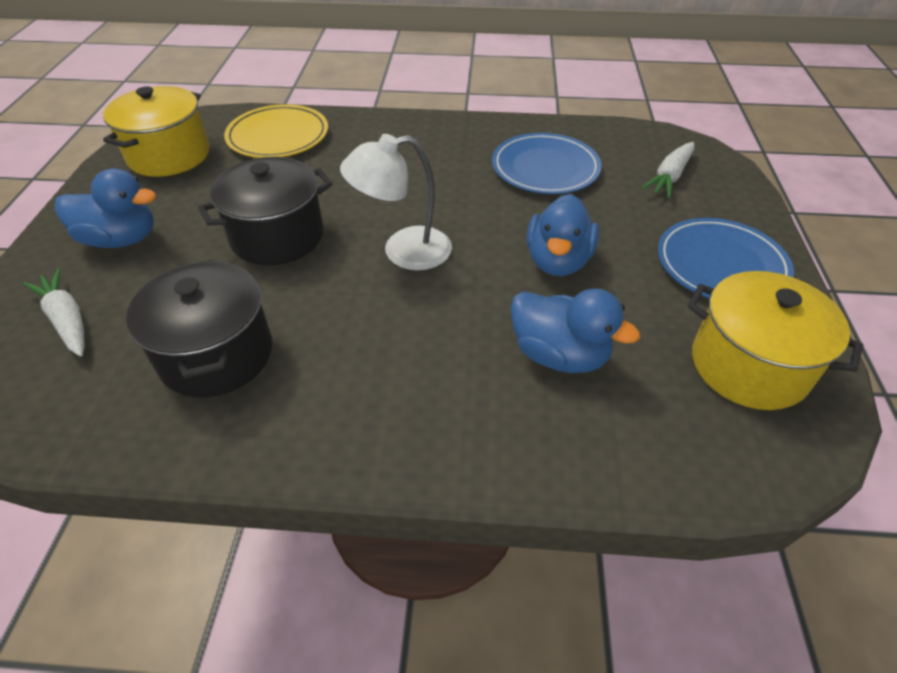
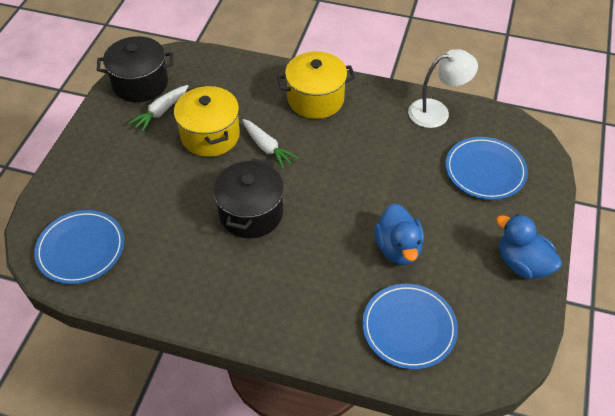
blue duck: [55,168,156,248] [510,289,640,373] [526,194,599,276] = 3 -> [375,203,424,265] [496,214,562,279] = 2
blue plate: [492,133,602,194] [658,218,794,299] = 2 -> [34,210,124,284] [362,284,458,370] [446,137,528,200] = 3
yellow plate: [224,104,328,158] = 1 -> none = 0

